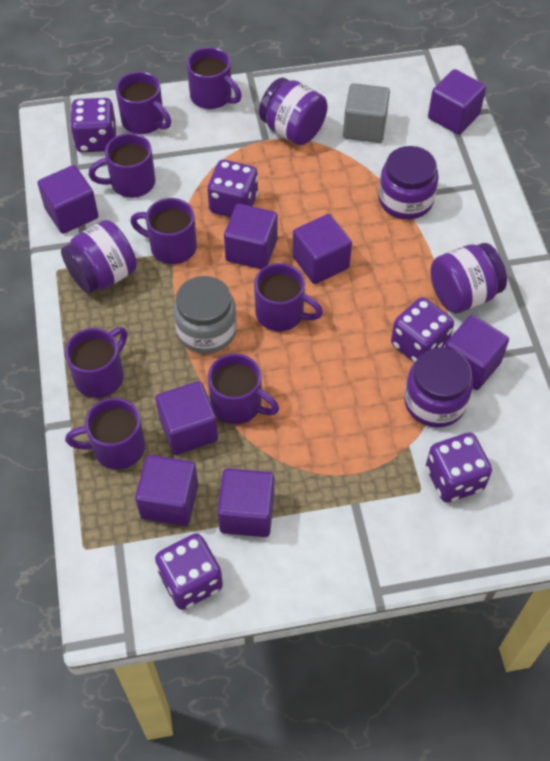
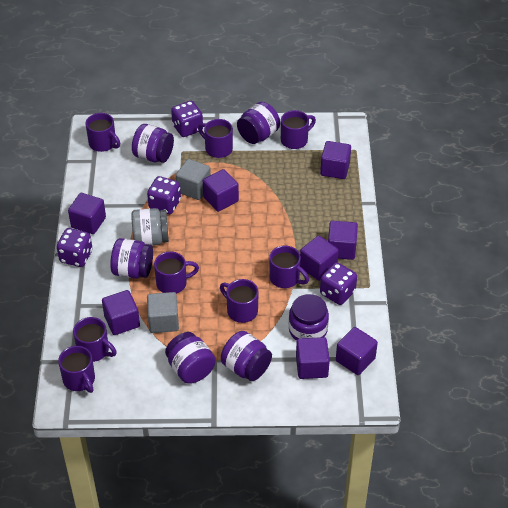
grey cube: [343,83,390,143] = 1 -> [147,292,179,333] [176,159,211,200] = 2
purple dice: [70,98,117,152] [155,533,223,610] [207,160,258,217] [391,297,454,363] [426,433,492,503] = 5 -> [57,228,92,267] [147,176,181,214] [171,101,203,137] [320,262,357,305] = 4
purple jar: [61,220,137,294] [259,78,328,145] [378,146,439,219] [404,348,473,428] [431,243,507,313] = 5 -> [110,238,153,279] [132,124,174,163] [165,332,216,383] [221,331,272,381] [237,102,280,144] [289,294,329,341] = 6

